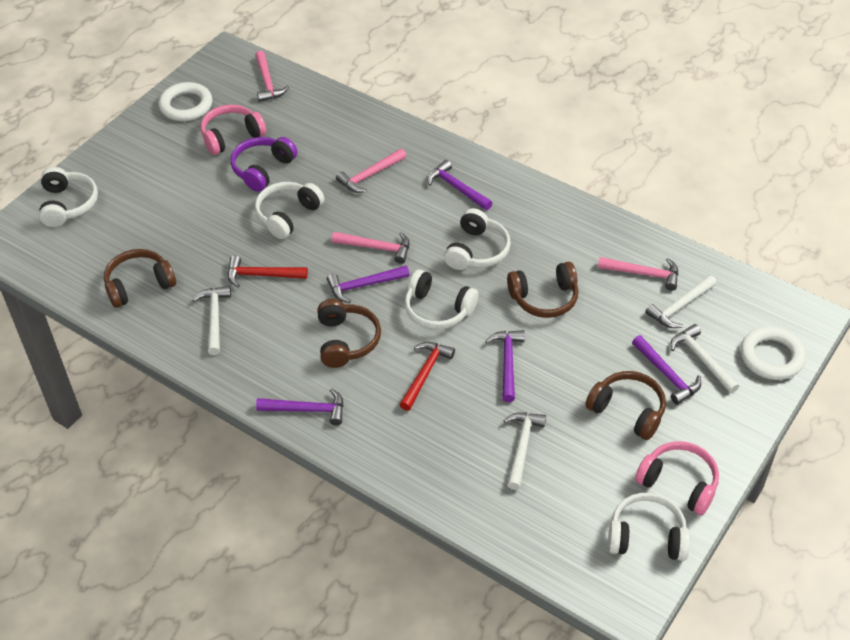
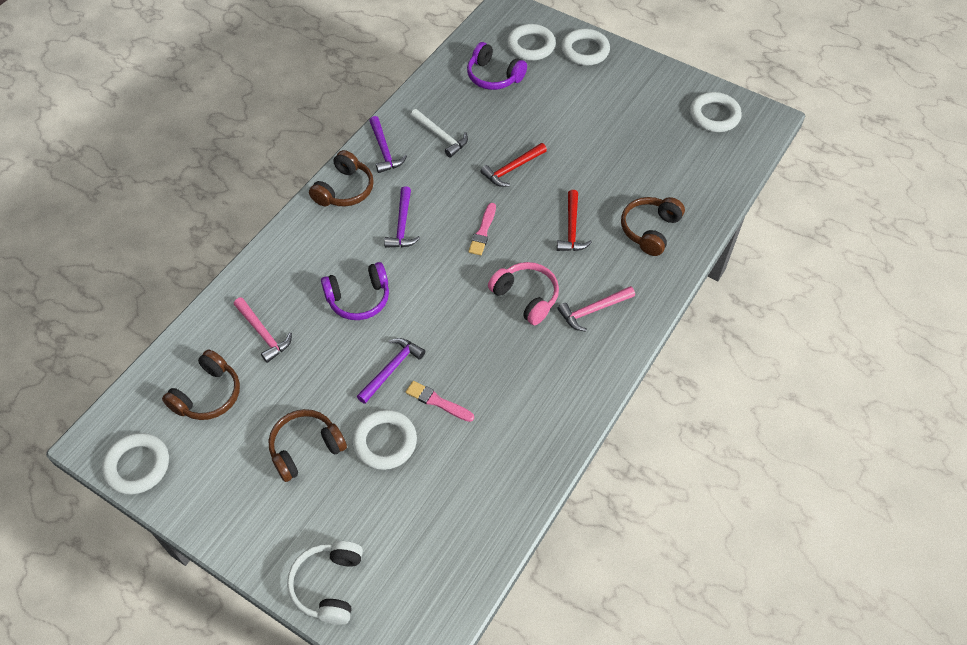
pink brush: none = 0 -> [406,381,474,422] [468,203,496,255] = 2
pink hammer: [255,51,289,102] [332,232,410,264] [336,149,406,193] [598,257,678,291] = 4 -> [234,297,292,363] [558,286,635,331] = 2
pink headphones: [201,104,266,155] [635,441,719,515] = 2 -> [488,262,559,325] = 1
purple hammer: [256,388,344,425] [327,265,410,303] [427,160,492,210] [485,330,525,402] [632,335,701,405] = 5 -> [357,338,425,404] [369,116,407,173] [384,186,420,248] = 3
purple headphones: [231,137,298,192] = 1 -> [321,262,389,320] [467,42,527,90] = 2
white hammer: [193,286,231,355] [503,412,546,490] [645,275,716,328] [671,324,739,393] = 4 -> [410,109,468,158] = 1
white headphones: [39,167,98,227] [255,182,324,239] [405,269,478,330] [444,208,511,270] [608,493,690,561] = 5 -> [287,541,363,625] = 1
white ring: [159,82,212,121] [740,327,806,380] = 2 -> [102,433,169,494] [352,410,417,470] [507,24,556,61] [561,29,610,66] [690,92,742,132] = 5

